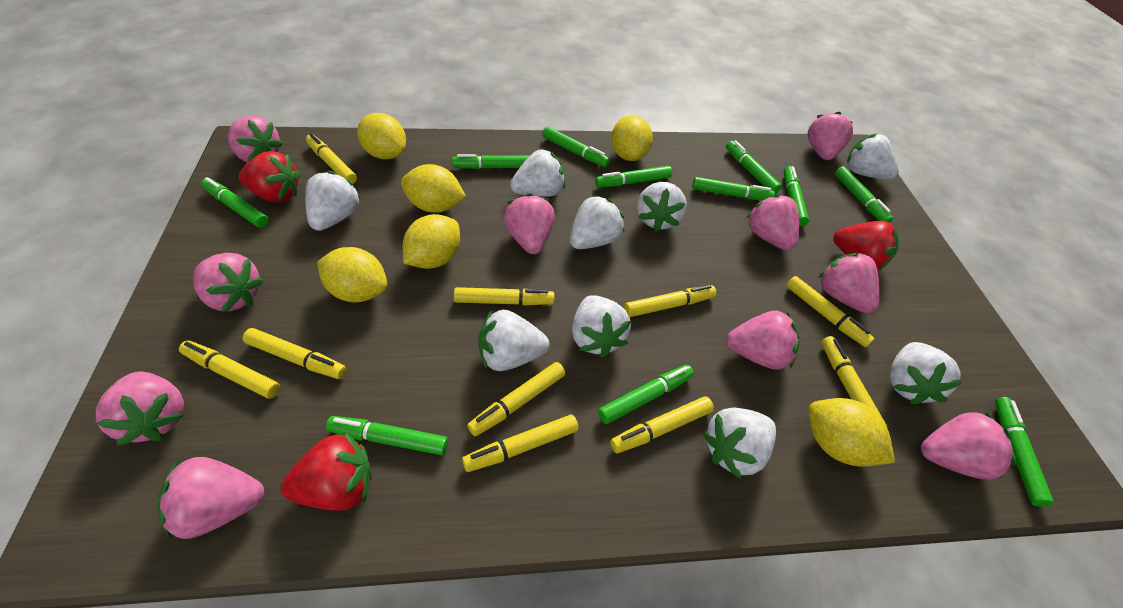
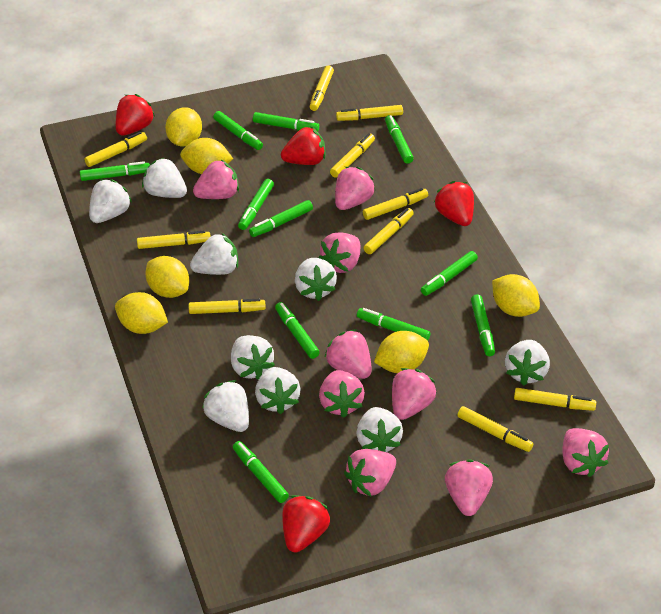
pink strawberry: [96,371,185,445] [158,457,264,539] [193,253,264,312] [228,115,283,163] [504,193,555,254] [726,311,800,370] [746,194,799,251] [808,112,853,160] [818,253,879,313] [921,412,1016,480] = 10 -> [193,160,239,199] [319,233,360,273] [319,370,365,418] [324,329,372,379] [335,167,375,210] [344,449,396,496] [392,368,437,420] [445,459,493,516] [562,428,609,477] = 9
red strawberry: [239,151,300,203] [280,432,372,511] [833,221,899,270] = 3 -> [116,94,155,135] [281,127,325,165] [282,495,330,553] [434,181,474,226] = 4

